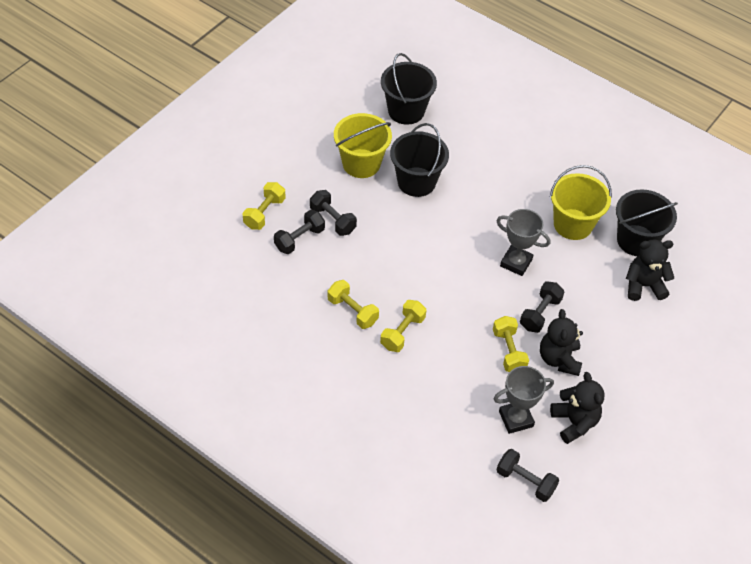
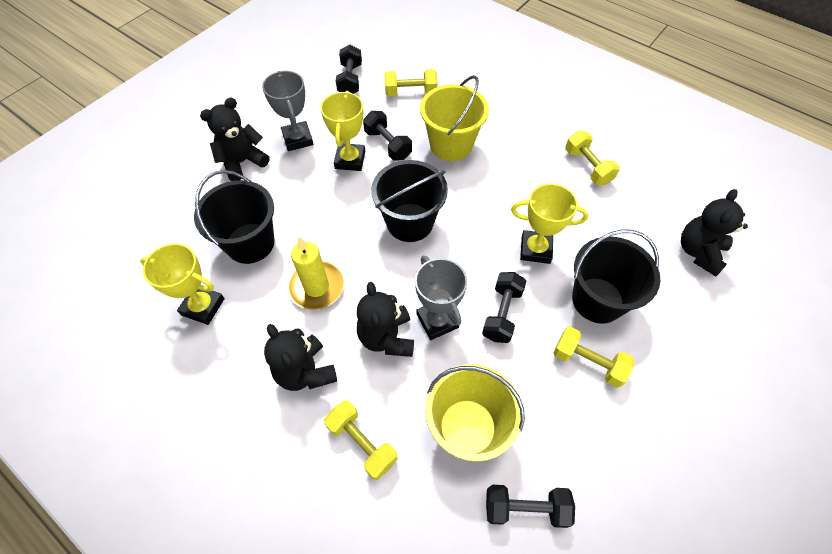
black teddy bear: [540,309,583,376] [550,372,605,444] [626,239,674,301] = 3 -> [200,98,269,181] [264,324,337,391] [357,282,414,357] [681,189,748,276] = 4
yellow candle: none = 0 -> [287,237,344,310] = 1
yellow trophy: none = 0 -> [140,243,225,325] [320,91,365,171] [511,184,589,264] = 3

